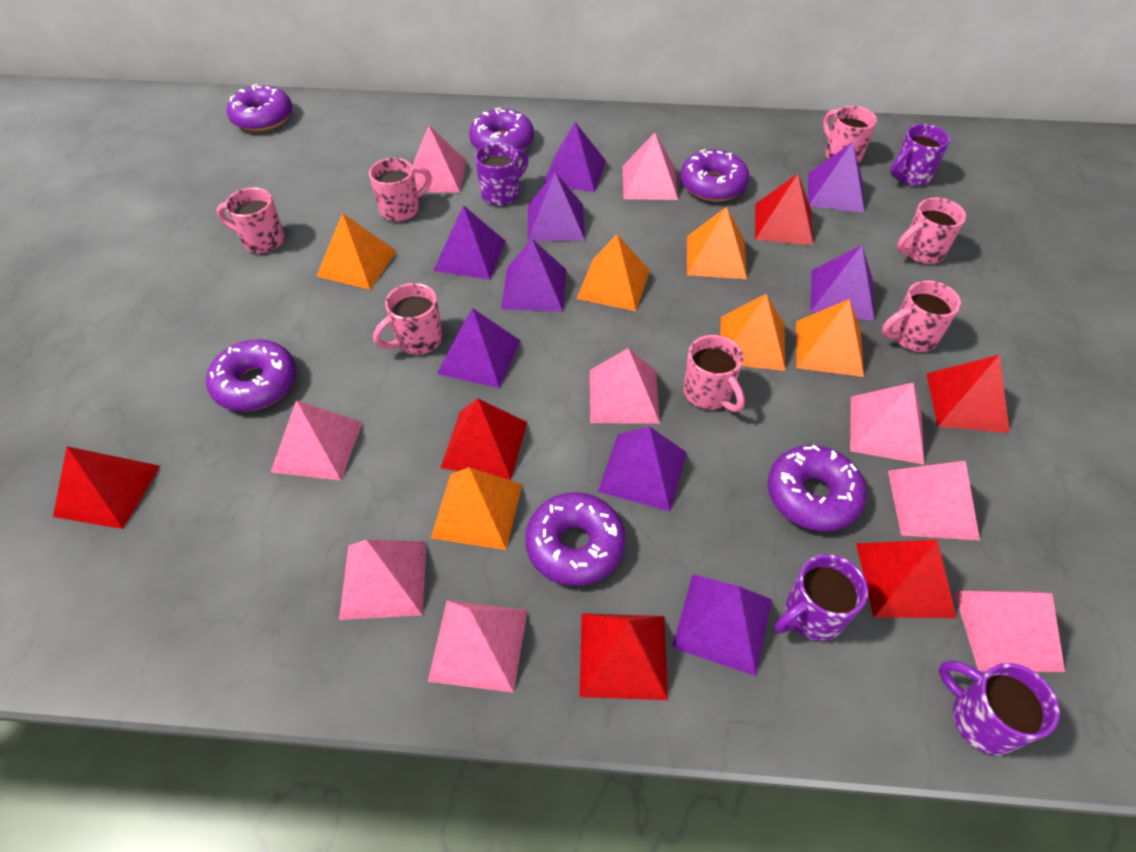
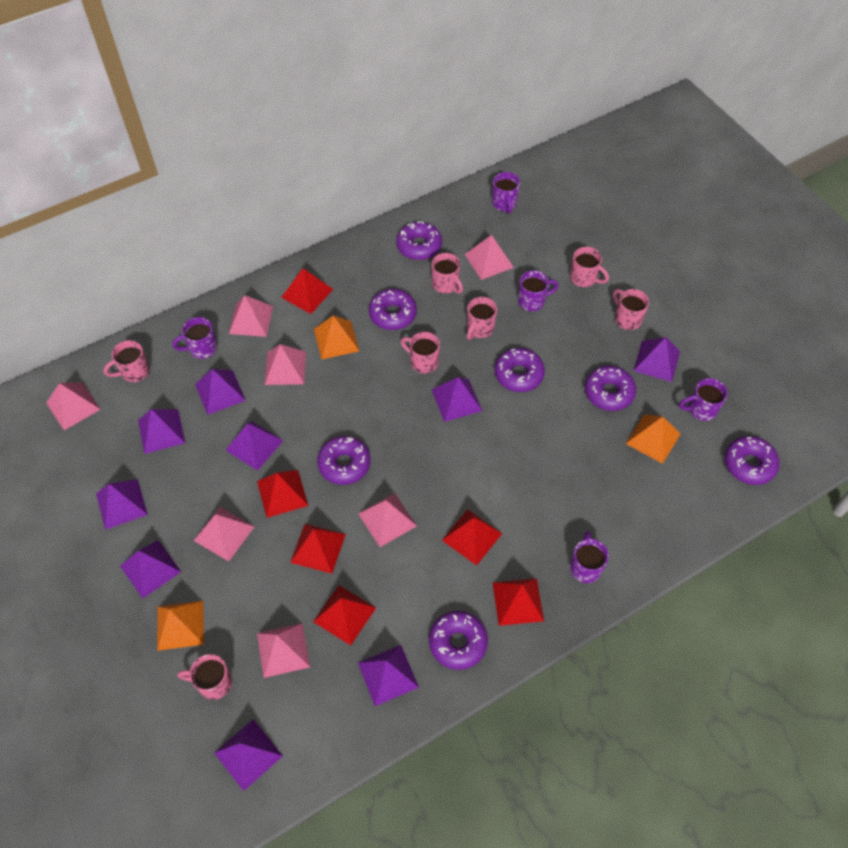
orange pyramid: [317,213,397,290] [431,467,522,550] [577,235,650,311] [687,207,747,279] [720,294,786,371] [796,299,864,377] = 6 -> [157,601,204,651] [314,316,359,359] [626,414,681,464] = 3
pink pyramid: [271,400,363,481] [339,540,427,620] [413,126,466,193] [428,600,527,693] [590,348,660,424] [623,133,678,200] [850,383,924,464] [888,461,980,541] [954,591,1065,672] = 9 -> [46,383,101,430] [194,507,254,561] [229,295,273,337] [257,623,310,678] [265,344,306,385] [358,493,417,547] [465,235,514,280] = 7
purple donut: [206,339,296,411] [227,84,292,131] [469,108,534,150] [525,492,626,586] [680,149,750,202] [768,445,867,532] = 6 -> [317,436,370,485] [369,289,417,330] [396,221,442,260] [429,611,488,670] [495,348,545,392] [585,366,636,411] [725,436,779,485] = 7
purple mug: [475,143,528,205] [774,554,868,641] [890,124,950,186] [939,660,1060,755] = 4 -> [172,317,217,359] [492,172,520,214] [518,270,559,311] [570,531,609,583] [679,378,728,421] = 5

